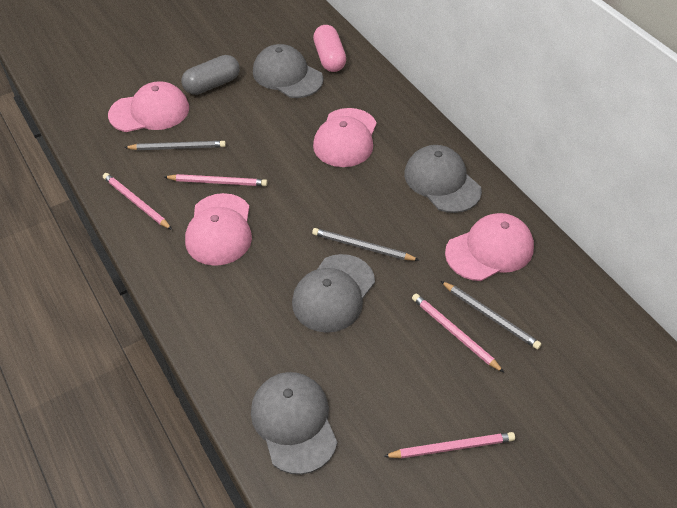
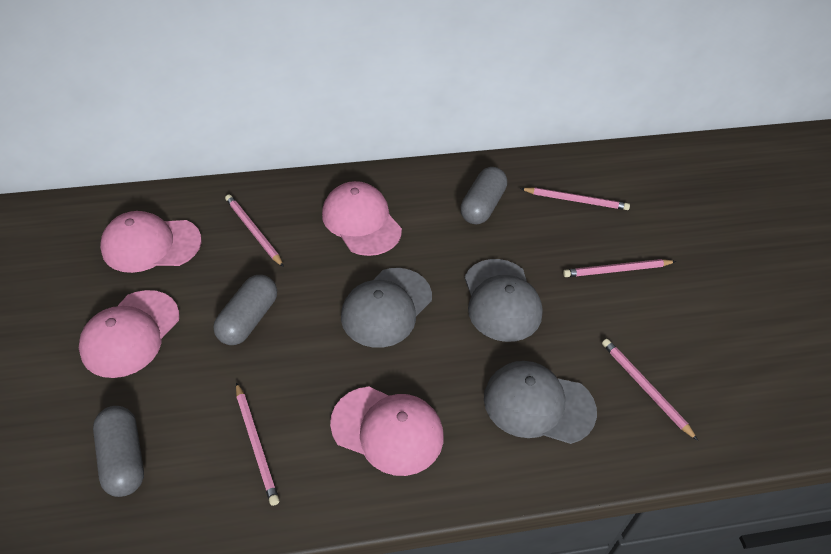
grey cap: [251,372,337,475] [253,44,323,98] [292,254,375,333] [404,145,482,213] = 4 -> [341,268,432,348] [465,259,543,342] [484,361,597,444] = 3
grey capsule: [181,55,240,95] = 1 -> [93,406,144,497] [213,275,277,345] [460,167,507,224] = 3
grey pencil: [124,141,226,150] [312,228,419,261] [441,281,541,349] = 3 -> none = 0
pink capsule: [313,25,346,72] = 1 -> none = 0
pink pencil: [103,173,172,230] [165,174,267,186] [383,432,515,458] [412,294,504,373] = 4 -> [225,195,284,267] [236,382,279,506] [520,187,630,210] [563,259,676,277] [602,339,698,441] = 5

